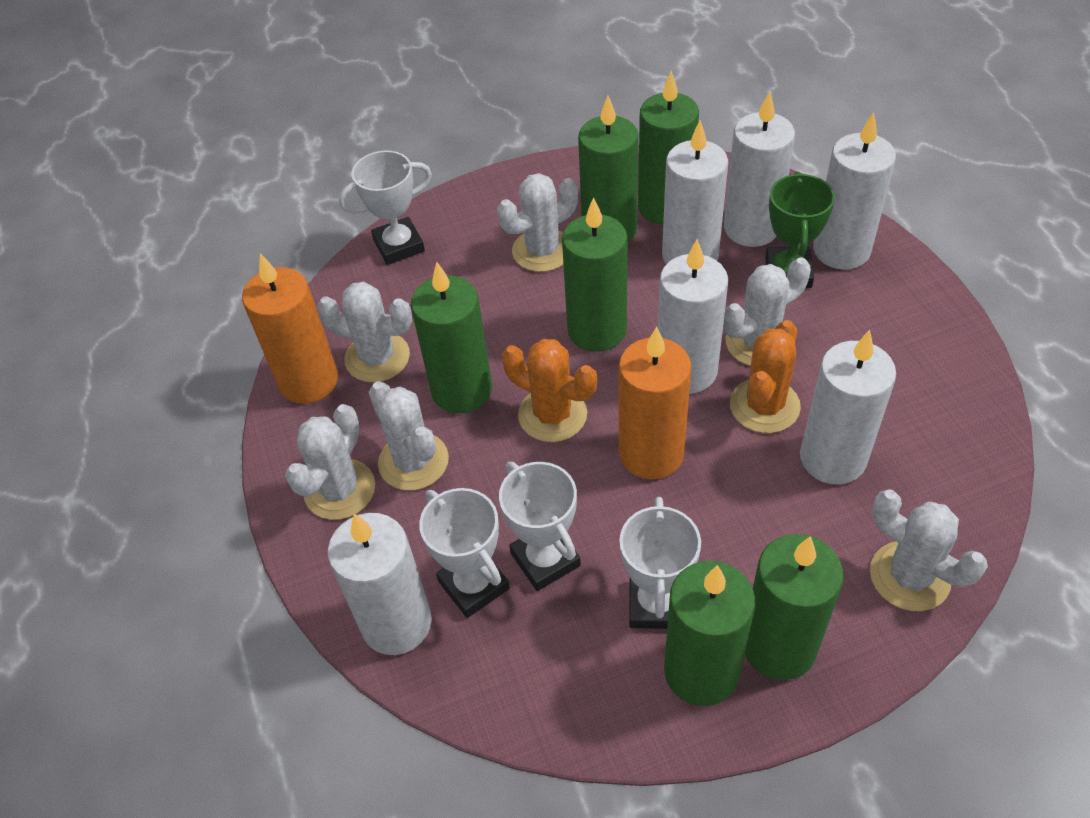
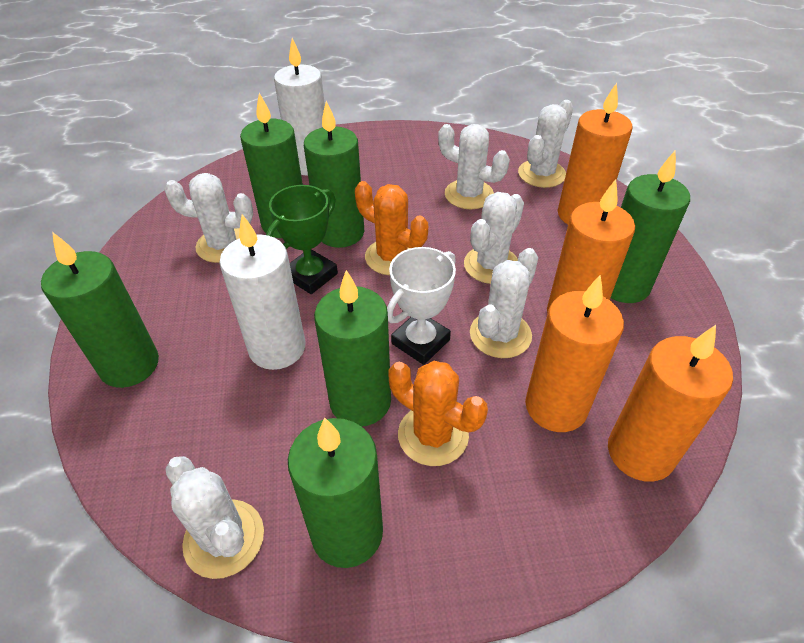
orange candle: [242,253,338,404] [619,327,692,480] = 2 -> [525,274,624,432] [547,179,635,314] [558,83,632,224] [608,325,733,482] = 4
white candle: [327,513,432,655] [658,239,728,394] [662,120,728,264] [724,91,795,247] [800,330,896,484] [813,112,896,270] = 6 -> [219,214,305,370] [274,38,325,175] = 2
white trophy: [339,151,432,265] [419,488,510,618] [499,462,581,591] [619,497,701,629] = 4 -> [387,247,456,365] = 1

